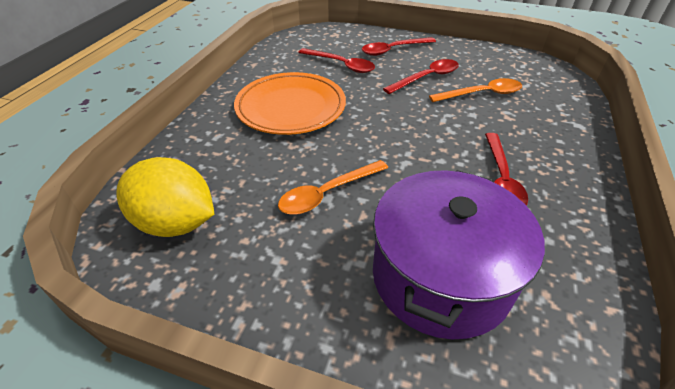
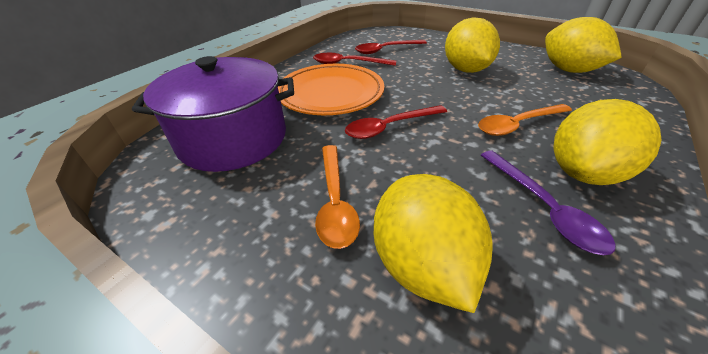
purple spoon: none = 0 -> [481,151,616,255] = 1
red spoon: [298,48,375,73] [362,37,436,56] [383,59,459,94] [485,133,528,205] = 4 -> [313,53,396,66] [345,105,447,139] [355,40,427,54] = 3
yellow lemon: [116,157,214,237] = 1 -> [374,174,493,313] [445,17,500,73] [545,17,622,73] [553,99,662,185] = 4

